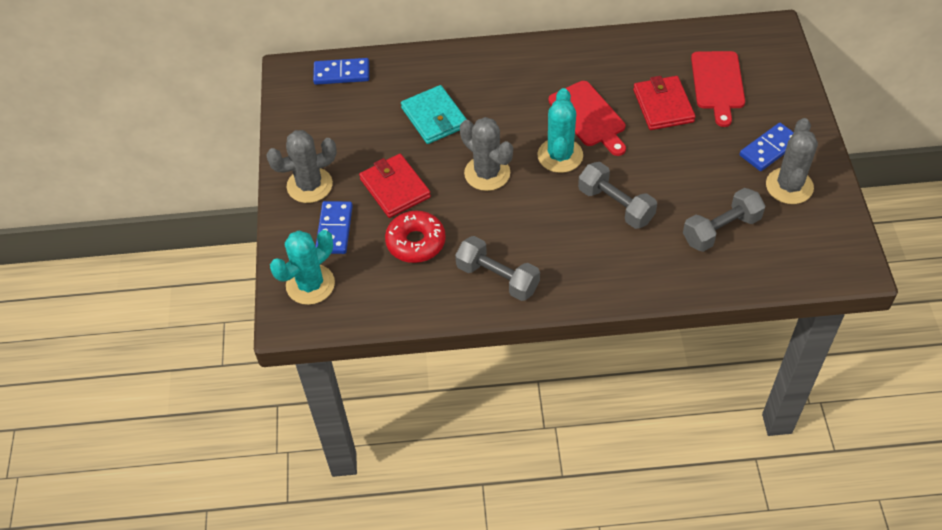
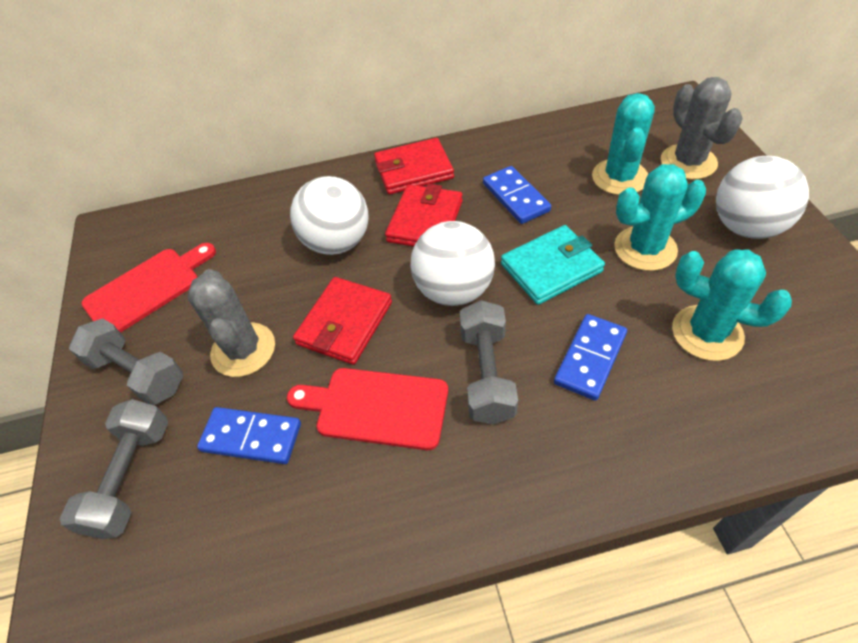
grey cactus: [266,130,337,203] [460,117,513,191] [766,118,818,204] = 3 -> [187,269,275,377] [661,77,743,179] = 2
red donut: [385,211,446,263] = 1 -> none = 0
red wallet: [359,154,431,218] [633,76,695,130] = 2 -> [293,277,392,365] [374,138,454,194] [385,184,463,247] = 3
turquoise cactus: [270,230,335,305] [537,88,583,173] = 2 -> [592,93,655,195] [614,164,706,271] [672,250,792,361] = 3
white ball: none = 0 -> [290,176,369,255] [411,221,495,306] [716,156,809,239] = 3

